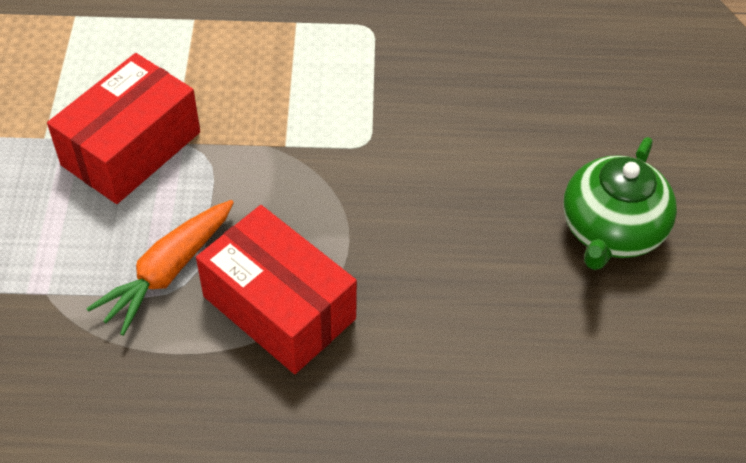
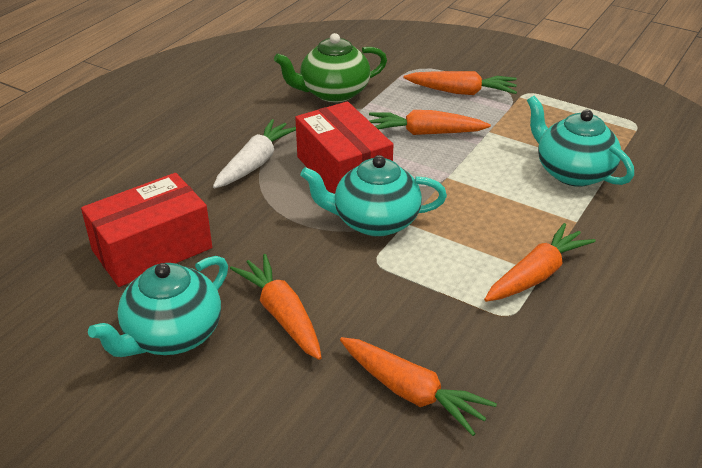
orange carrot: [86,200,234,336] = 1 -> [230,254,322,360] [340,337,497,436] [369,110,491,135] [403,71,517,95] [484,223,596,302] = 5
turquoise teapot: none = 0 -> [88,256,228,357] [300,155,447,237] [527,96,634,187] = 3
white carrot: none = 0 -> [213,119,296,188] = 1

